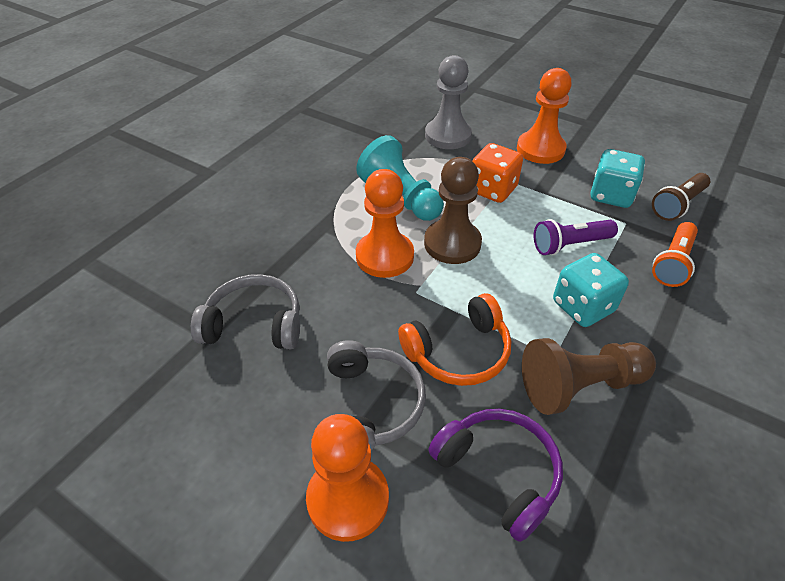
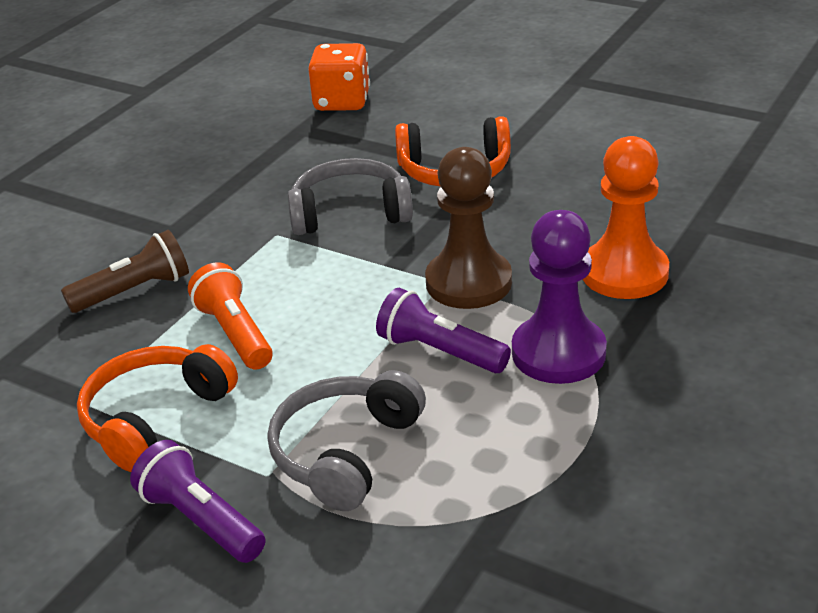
brown pawn: [424,157,482,264] [522,338,656,415] = 2 -> [425,147,512,309] = 1
grey pawn: [425,55,472,149] = 1 -> none = 0
orange headphones: [398,293,511,386] = 1 -> [77,344,238,472] [395,116,511,186] = 2
orange pawn: [306,414,389,542] [356,169,414,278] [517,68,572,164] = 3 -> [583,136,669,299] = 1
purple flashlight: [534,219,618,255] = 1 -> [130,440,266,563] [376,288,511,373] = 2
purple headphones: [428,409,563,542] = 1 -> none = 0
purple pawn: none = 0 -> [512,210,607,384] = 1
turquoise dice: [553,253,629,327] [591,149,645,208] = 2 -> none = 0
turquoise pawn: [356,135,444,221] = 1 -> none = 0

